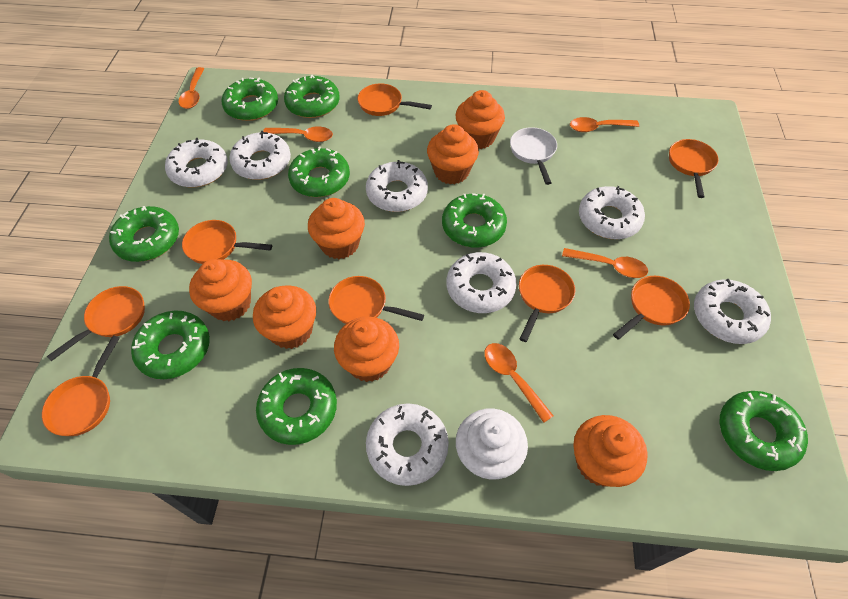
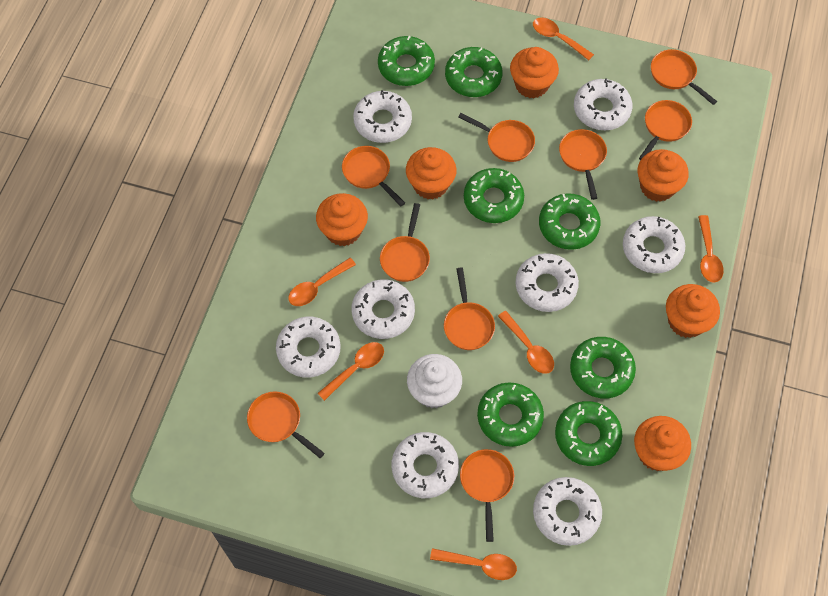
green donut: [109,206,179,262] [131,310,210,379] [222,77,278,121] [256,368,337,445] [284,75,340,118] [288,147,350,197] [442,193,507,247] [719,391,808,471] = 8 -> [378,36,435,86] [445,47,503,97] [464,168,524,223] [477,382,544,447] [539,193,600,250] [555,401,622,466] [570,337,636,398] = 7
orange cupcake: [189,259,252,321] [253,285,316,349] [308,198,365,259] [334,317,399,382] [427,124,479,184] [456,90,505,149] [573,415,648,487] = 7 -> [316,193,368,246] [406,147,457,200] [510,47,559,99] [634,416,691,471] [637,149,689,202] [666,284,720,338] = 6
orange pan: [42,336,120,436] [47,286,145,361] [182,220,272,264] [329,276,424,324] [357,83,432,116] [519,265,575,342] [613,276,690,340] [669,139,719,198] = 8 -> [247,391,325,458] [342,146,405,206] [380,203,430,282] [444,268,495,350] [458,113,535,162] [460,449,514,542] [559,129,607,200] [639,100,692,160] [651,49,717,105] = 9
orange spoon: [179,67,205,109] [263,126,333,142] [484,343,553,423] [562,248,648,278] [570,117,639,132] = 5 -> [288,258,356,306] [318,342,384,401] [430,548,517,580] [498,311,554,374] [533,17,594,60] [698,215,724,283] = 6
white donut: [165,138,228,187] [229,131,291,180] [366,160,428,212] [366,403,449,486] [447,252,516,313] [579,186,645,239] [694,279,771,344] = 7 -> [276,317,341,378] [352,279,415,339] [353,90,412,143] [392,432,459,498] [516,253,579,312] [533,477,602,546] [574,78,632,130] [623,216,685,273] = 8
white pan: [510,127,557,185] = 1 -> none = 0

